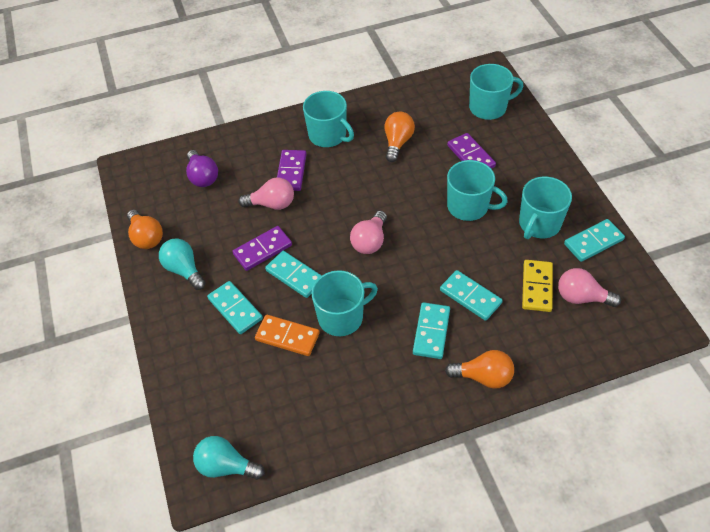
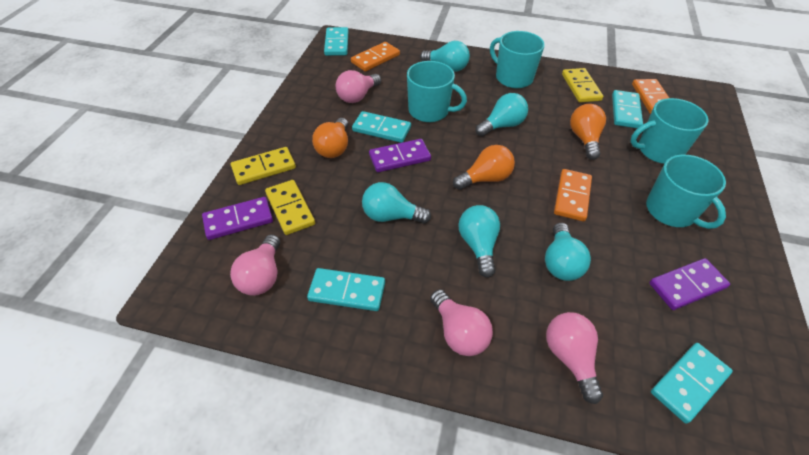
orange domino: [255,315,320,356] = 1 -> [351,42,400,72] [554,169,592,221] [632,79,669,114] = 3
pink light bulb: [238,177,294,210] [350,211,387,254] [558,268,621,307] = 3 -> [230,234,280,296] [336,70,381,103] [430,290,493,356] [546,312,603,404] = 4
purple light bulb: [186,150,218,187] = 1 -> none = 0
turquoise light bulb: [159,238,206,290] [193,436,265,480] = 2 -> [362,182,431,223] [420,41,470,72] [458,205,500,278] [476,93,528,137] [545,223,591,281] = 5
turquoise mug: [303,91,354,147] [312,270,378,336] [447,160,508,221] [469,64,523,120] [519,176,572,239] = 5 -> [407,61,467,122] [490,31,545,88] [630,98,708,164] [646,155,726,229] = 4
yellow domino: [522,260,553,312] = 1 -> [231,147,296,185] [265,180,315,235] [562,68,603,102] = 3

